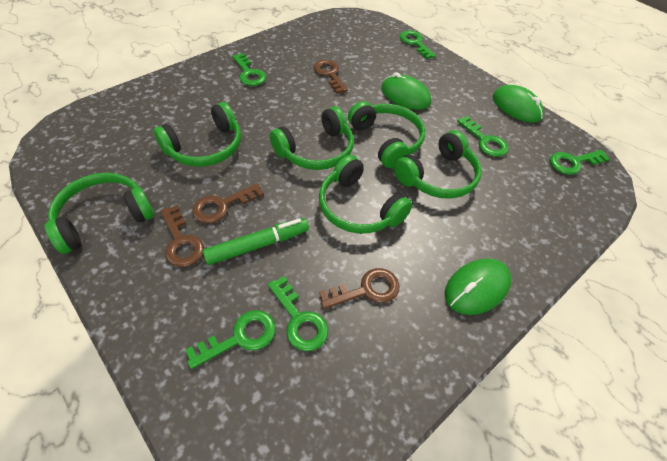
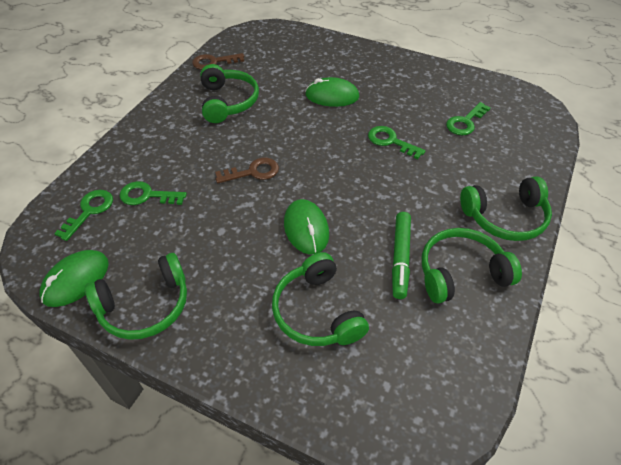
brown key: [160,205,204,267] [192,183,264,224] [314,60,348,94] [319,268,400,309] = 4 -> [192,53,244,70] [215,158,279,183] = 2
green headphones: [45,173,154,254] [153,102,241,167] [270,106,354,170] [319,155,412,234] [348,101,425,168] [394,130,482,199] = 6 -> [85,253,187,340] [200,64,259,123] [272,252,369,346] [422,228,522,304] [460,176,552,241] = 5
green key: [185,310,276,369] [232,53,266,86] [268,276,328,351] [399,30,436,59] [457,116,509,157] [550,150,610,175] = 6 -> [54,190,113,241] [120,181,187,205] [368,126,426,159] [446,102,491,135] = 4

